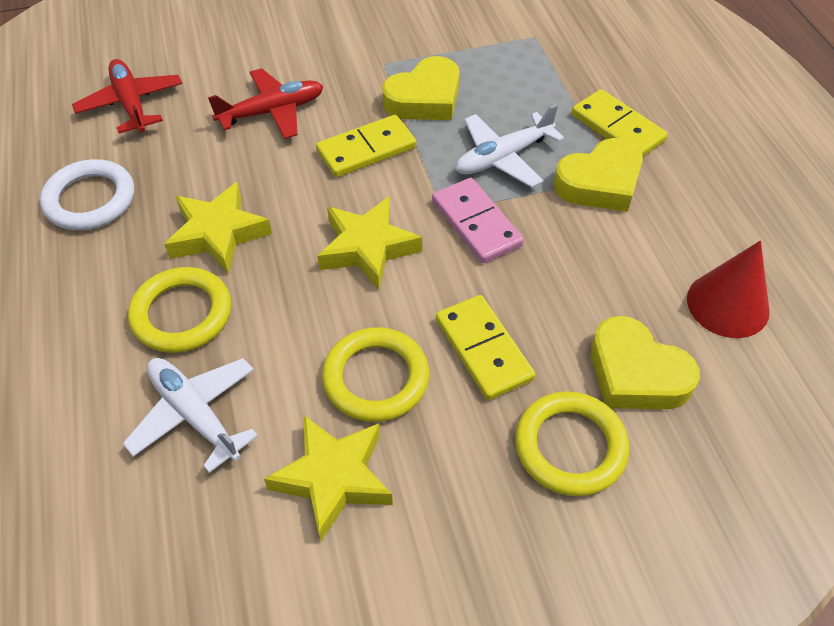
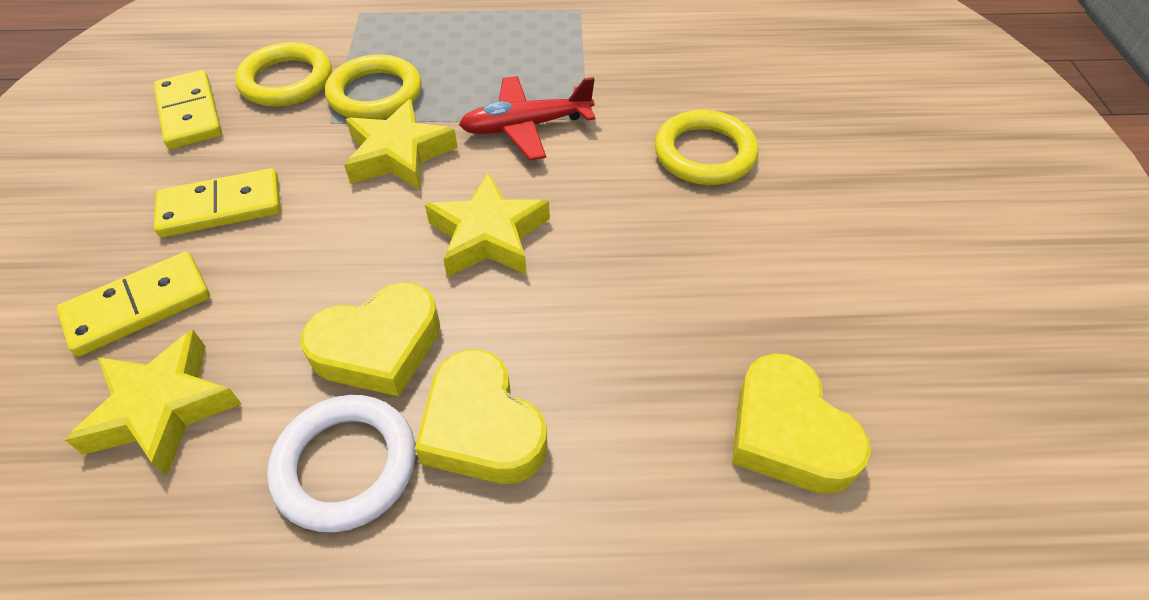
pink domino: [432,178,524,263] = 1 -> none = 0
red cone: [687,241,770,338] = 1 -> none = 0
red plane: [72,59,182,133] [208,68,323,139] = 2 -> [459,76,596,161] = 1
white plane: [123,358,258,473] [456,104,564,188] = 2 -> none = 0

